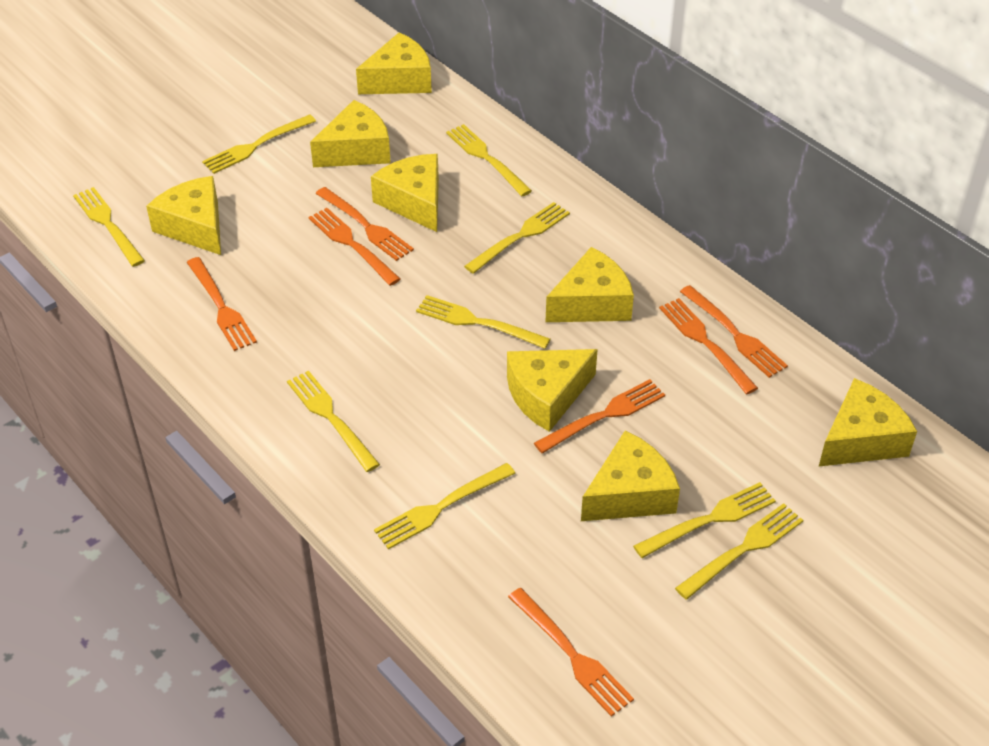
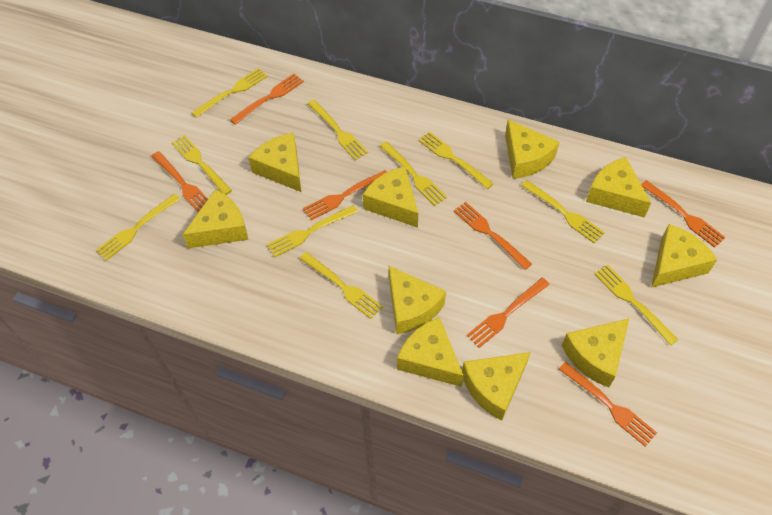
yellow cheese: [146,176,221,255] [310,100,391,167] [356,32,432,94] [371,154,439,232] [507,349,598,432] [546,247,634,322] [581,430,680,521] [819,378,917,466] = 8 -> [182,189,248,248] [248,133,301,192] [363,166,418,228] [389,266,446,334] [397,317,464,387] [462,352,531,421] [505,120,559,179] [562,318,629,387] [586,157,651,218] [651,224,717,288] = 10
yellow fork: [73,187,145,267] [202,114,316,174] [287,371,380,472] [374,463,515,549] [416,295,551,349] [446,124,532,196] [464,202,570,274] [633,482,776,558] [675,503,803,600] = 9 -> [96,194,180,261] [172,135,232,195] [192,68,268,118] [267,205,358,257] [300,252,383,319] [308,100,368,160] [380,141,447,206] [418,131,494,189] [521,180,605,243] [594,265,678,346] = 10

